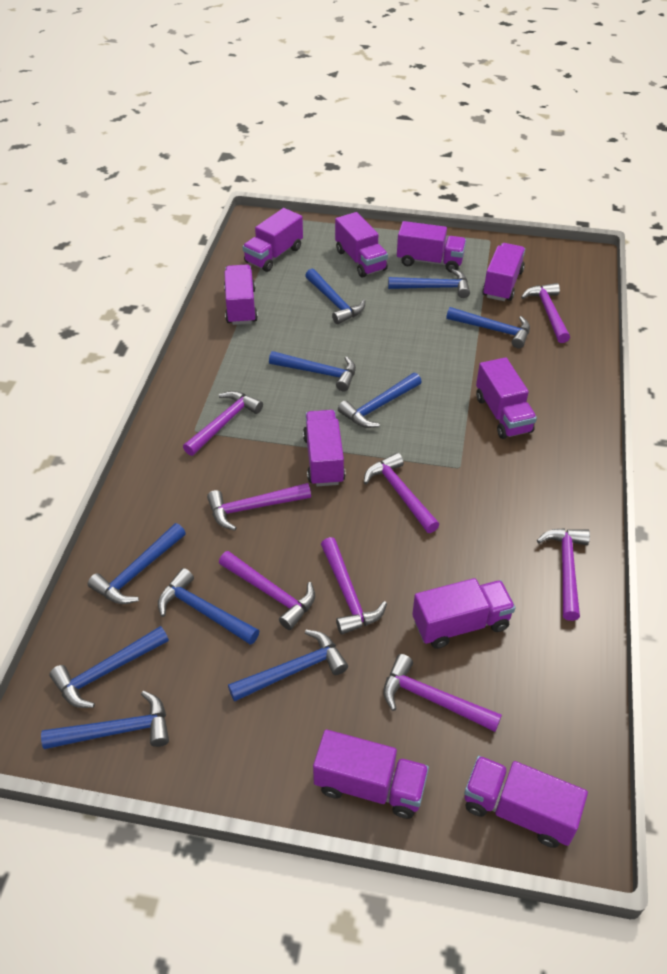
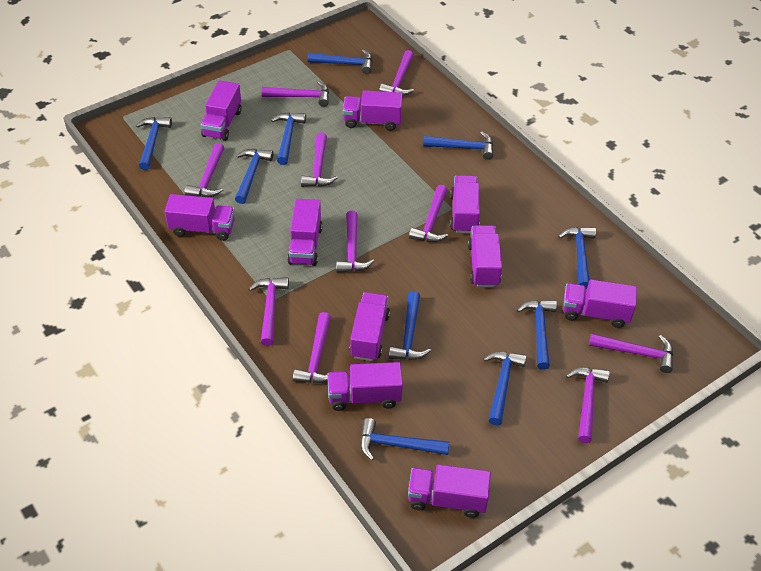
purple hammer: [183,391,263,456] [207,483,311,531] [219,551,315,630] [321,537,387,635] [364,453,440,533] [383,654,502,732] [521,283,570,343] [537,528,590,621] = 8 -> [184,143,224,197] [249,277,289,346] [262,81,329,107] [293,312,331,383] [301,133,338,187] [336,211,374,273] [379,50,414,96] [409,185,448,242] [566,367,610,443] [589,334,673,373] = 10

